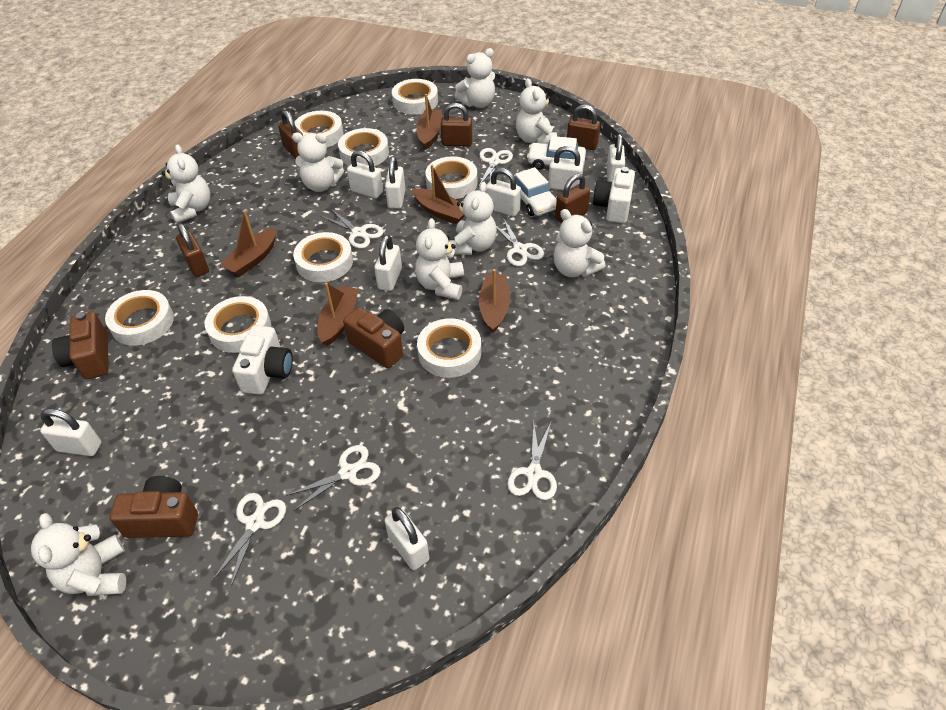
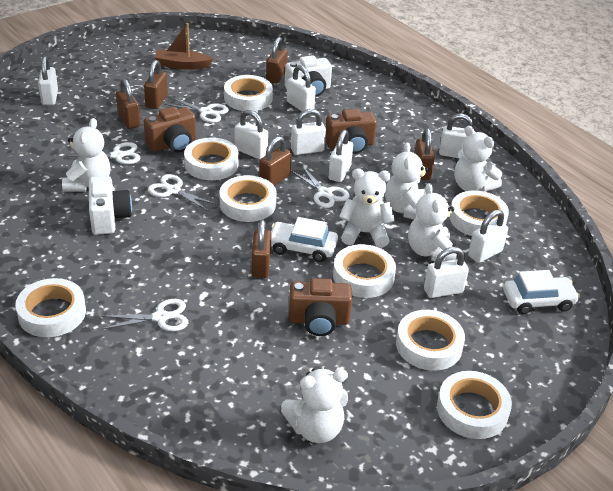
brown boat: [220,210,276,276] [318,282,359,346] [412,165,465,224] [416,94,442,150] [479,269,510,333] = 5 -> [154,23,214,69] = 1
brown padlock: [176,223,209,277] [278,110,303,159] [441,103,472,147] [555,174,590,223] [567,105,600,150] = 5 -> [116,78,140,129] [144,60,168,109] [251,219,272,278] [259,136,292,185] [266,37,288,84] [414,128,435,180] = 6
white scissors: [212,493,286,586] [286,445,381,511] [321,208,384,248] [478,148,513,187] [496,218,544,266] [507,421,557,500] = 6 -> [68,142,140,165] [101,299,188,331] [148,174,218,211] [164,97,229,123] [291,165,350,208] = 5
white teddy bear: [31,513,126,596] [162,144,210,224] [292,133,344,192] [415,218,464,300] [449,182,497,255] [454,48,495,108] [516,78,557,144] [553,209,605,277] = 8 -> [62,118,110,192] [281,368,348,443] [339,169,395,248] [385,143,429,219] [408,183,457,262] [454,126,502,192] = 6

